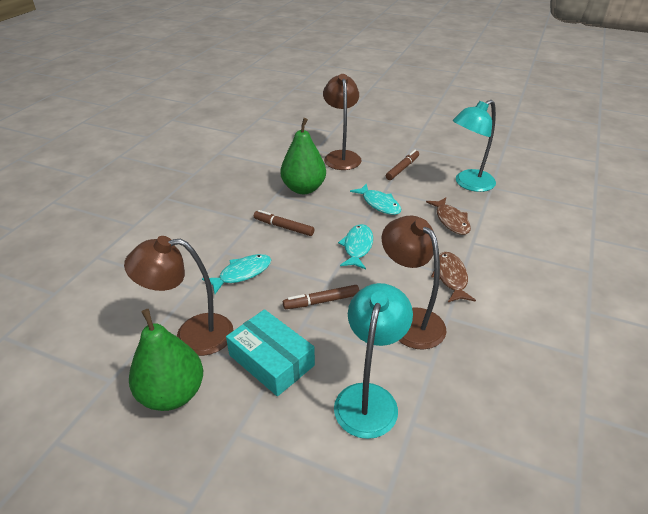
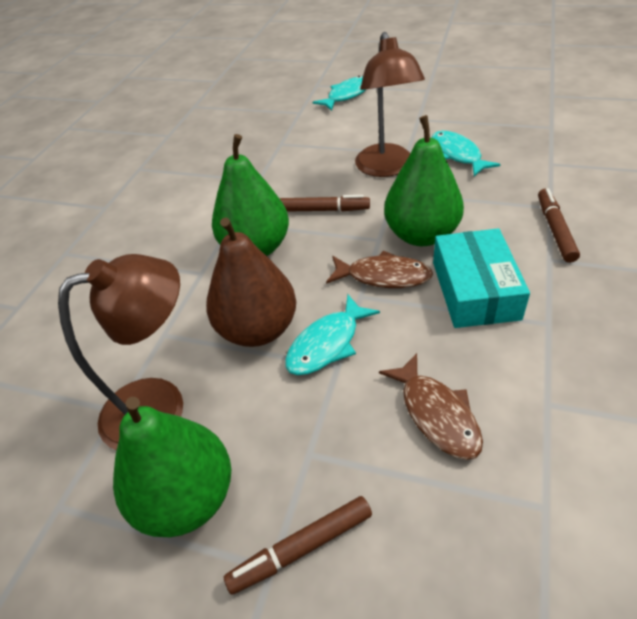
brown lamp: [124,236,233,356] [323,74,361,170] [382,216,447,350] = 3 -> [58,254,183,450] [355,32,425,177] = 2
brown pear: none = 0 -> [206,218,296,347] = 1
green pear: [129,309,203,411] [280,118,326,194] = 2 -> [113,397,231,537] [212,134,289,256] [384,115,464,246] = 3
turquoise lamp: [334,283,413,439] [453,100,496,192] = 2 -> none = 0

